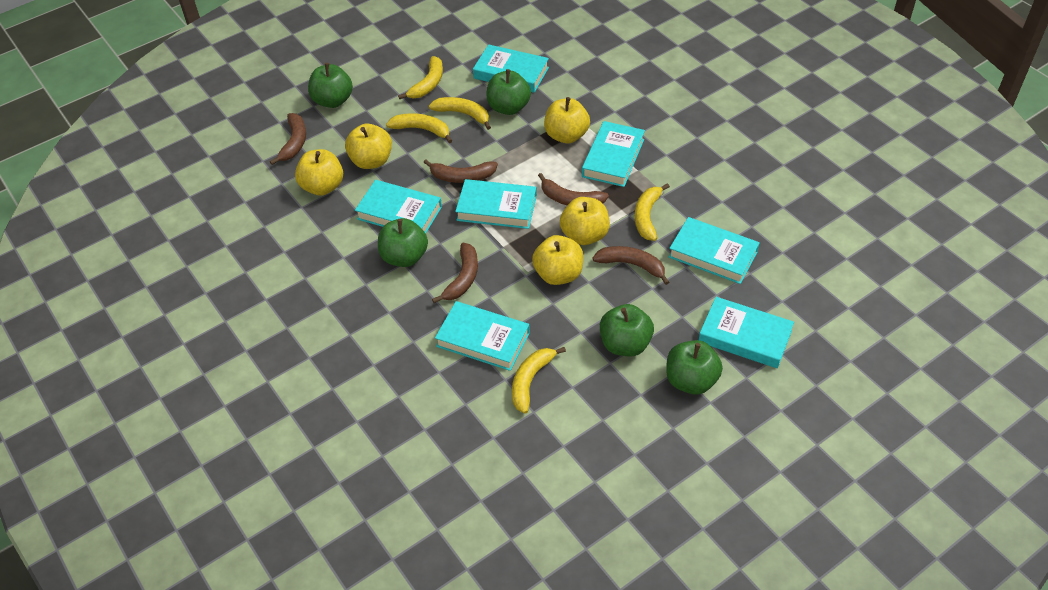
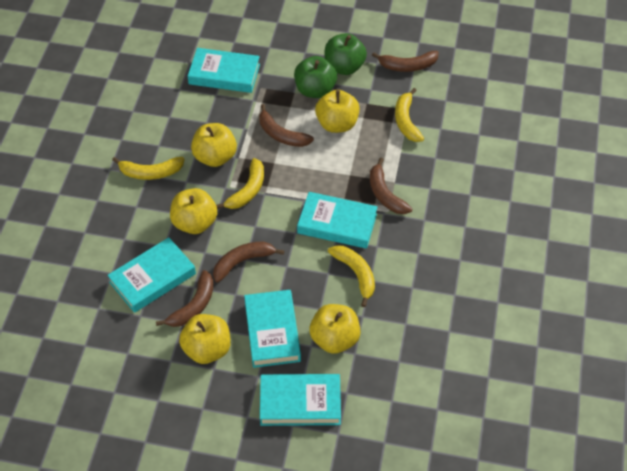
green apple: [308,63,353,108] [378,218,428,267] [486,69,531,115] [600,304,654,356] [666,340,723,395] = 5 -> [294,56,337,98] [324,33,367,75] = 2
turquoise book: [355,180,442,233] [435,301,530,371] [455,179,537,229] [473,44,549,93] [582,121,645,187] [669,217,760,284] [699,297,794,368] = 7 -> [107,237,196,313] [188,48,260,93] [244,290,301,368] [260,374,341,426] [297,192,378,249] = 5
yellow banana: [386,113,452,143] [398,56,443,99] [429,97,491,130] [512,347,566,414] [635,183,670,241] = 5 -> [112,157,185,180] [216,158,264,209] [328,245,375,307] [395,88,424,142] = 4

